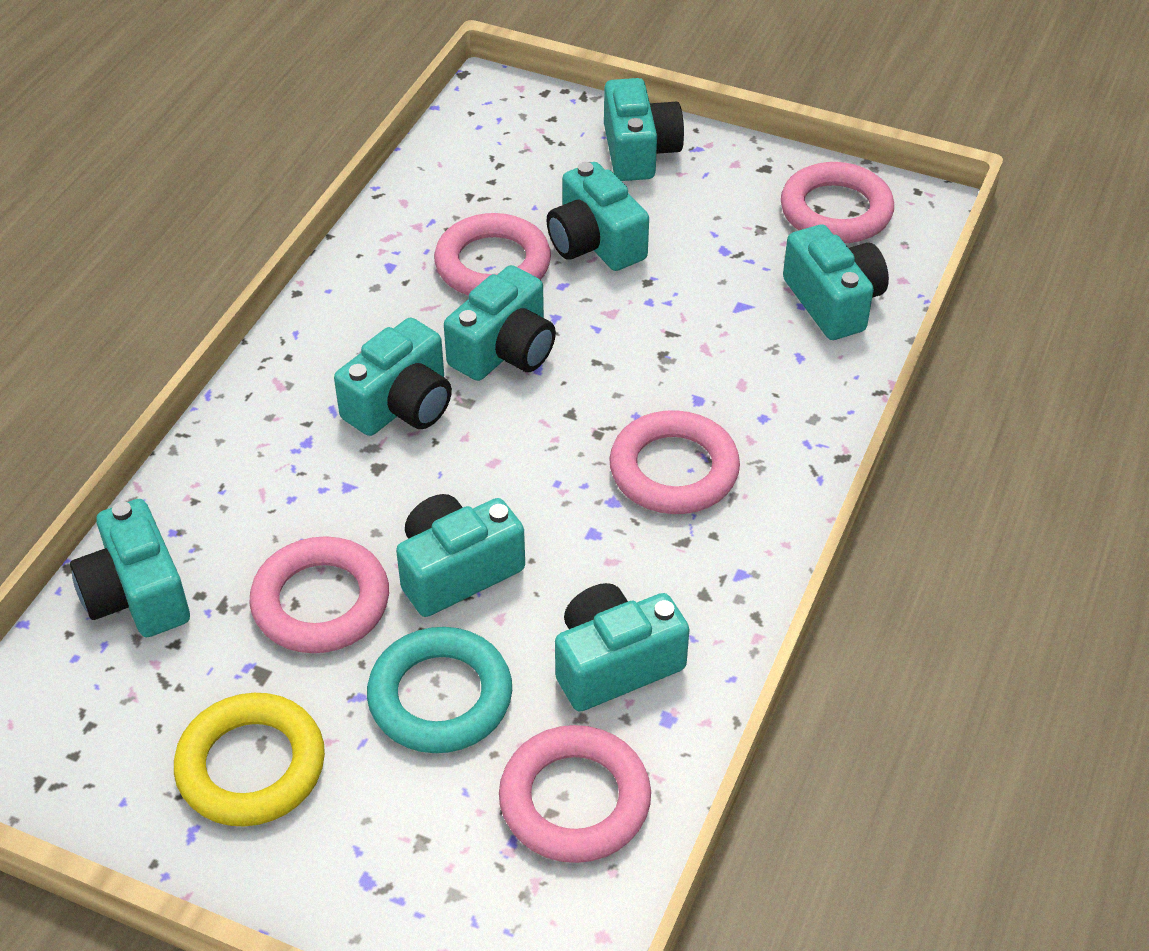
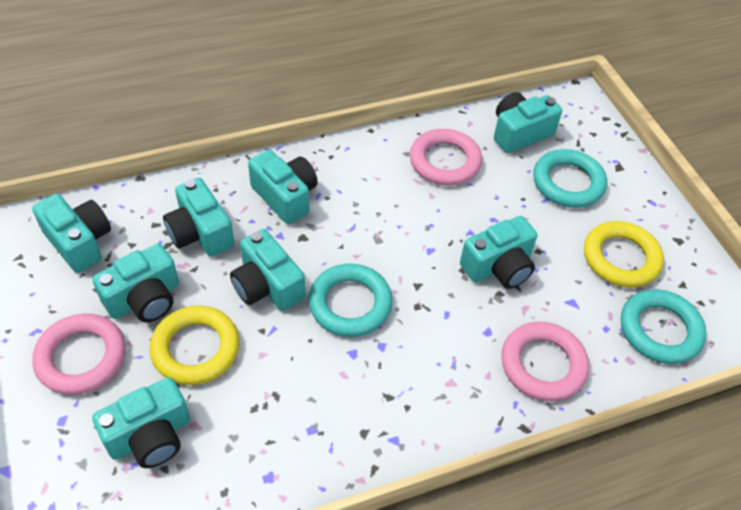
pink ring: [249,536,389,653] [434,213,551,295] [499,725,651,863] [609,410,740,514] [781,162,894,243] = 5 -> [32,314,125,395] [410,129,482,186] [501,322,589,401] = 3
turquoise ring: [367,627,512,753] = 1 -> [308,264,393,337] [533,149,607,208] [621,289,706,364] = 3
yellow ring: [174,693,325,827] = 1 -> [149,306,239,385] [584,221,664,288] = 2

